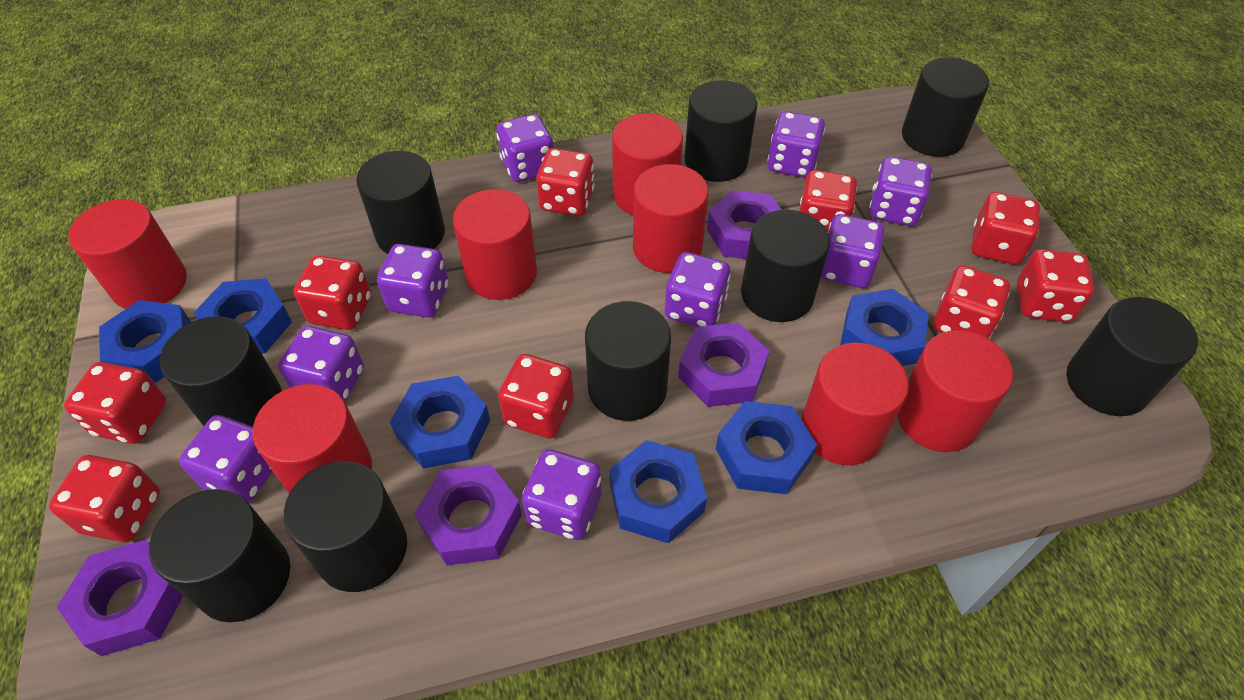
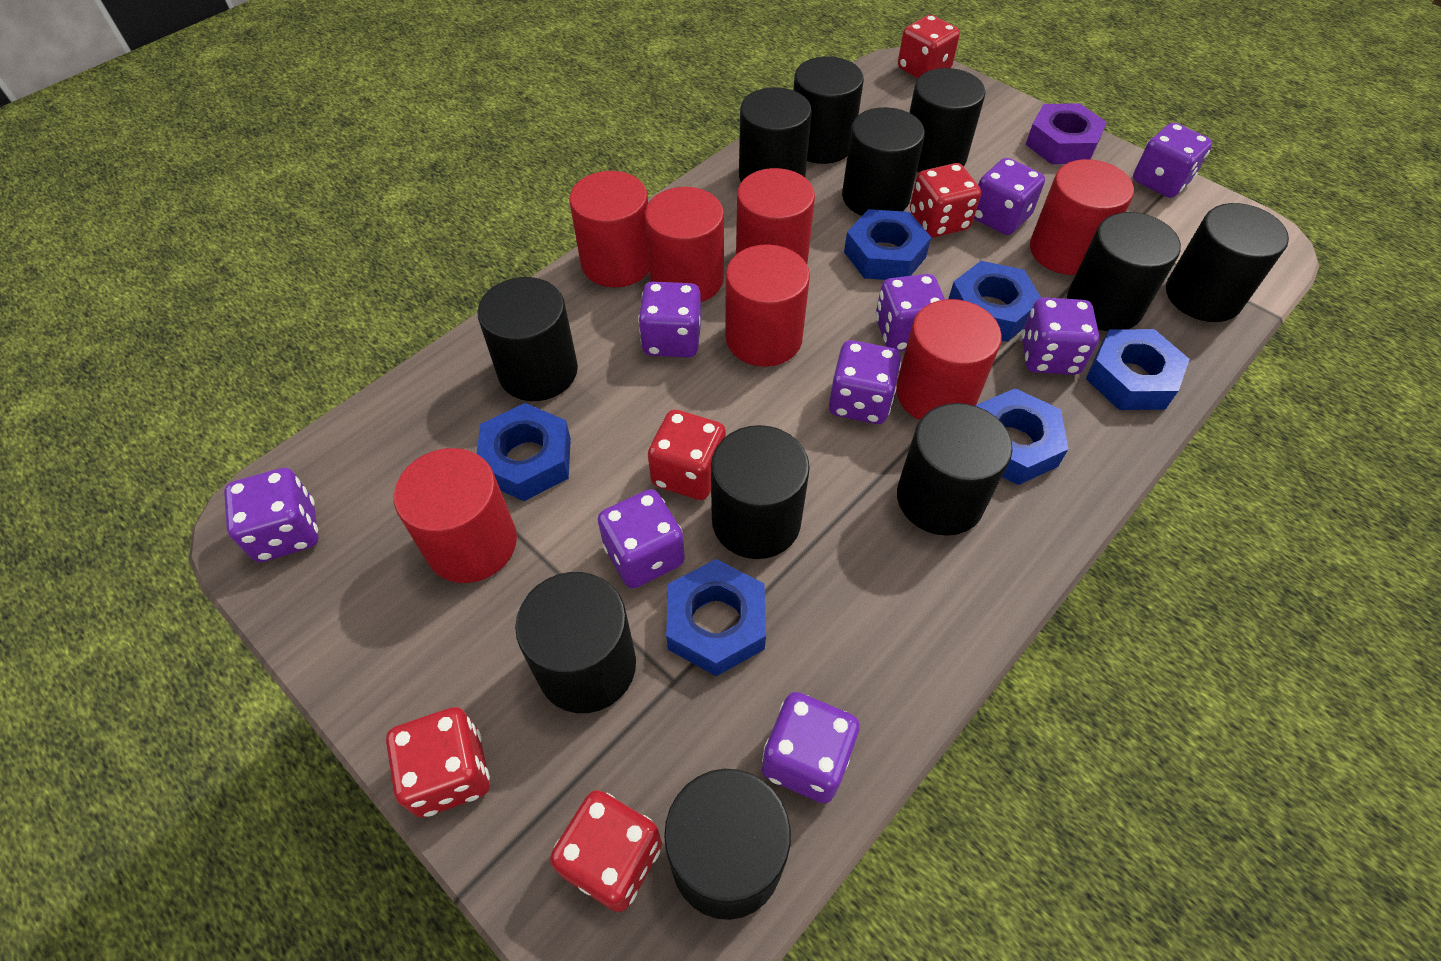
black cylinder: [149,489,290,622] [160,316,282,427] [284,461,407,592] [356,151,445,254] [585,301,671,421] [685,80,757,182] [741,210,830,322] [902,57,989,157] [1067,297,1198,416] = 9 -> [477,277,578,401] [515,572,636,713] [664,769,791,920] [711,425,810,559] [739,87,812,182] [793,56,864,164] [842,107,925,216] [897,403,1013,536] [909,68,985,172] [1067,212,1181,331] [1166,203,1289,322] = 11
purple nut: [56,540,183,656] [415,465,522,565] [678,322,769,407] [707,190,781,259] = 4 -> [1026,103,1107,164] = 1
red dice: [49,455,160,543] [64,362,166,444] [293,256,371,330] [498,354,574,438] [536,148,594,216] [799,170,857,232] [933,265,1010,339] [971,192,1040,265] [1017,249,1095,322] = 9 -> [386,707,490,817] [550,790,662,912] [648,409,726,500] [898,15,960,78] [910,163,981,237] = 5

